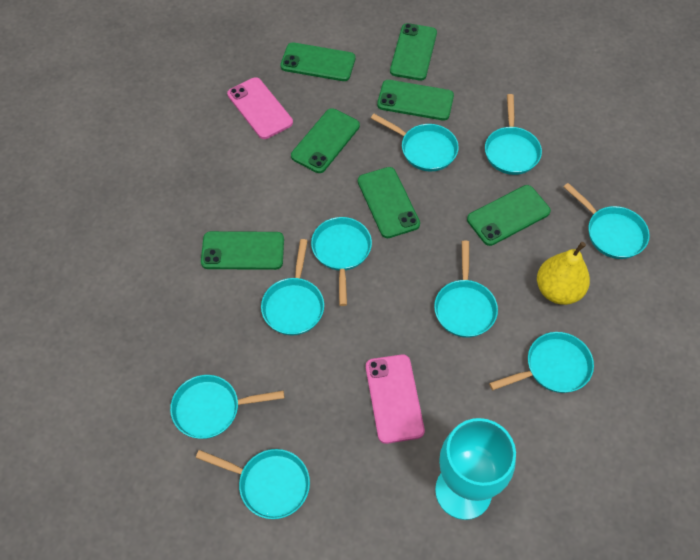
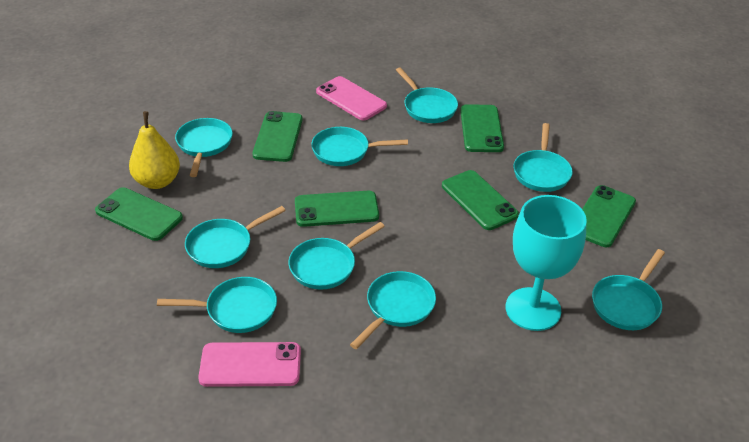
green phone: [201,231,284,270] [280,42,355,81] [291,108,360,173] [358,167,420,238] [377,80,454,121] [390,23,437,81] [467,185,551,246] = 7 -> [95,187,183,241] [253,111,303,162] [295,191,379,227] [442,170,519,230] [460,104,504,152] [582,185,636,247] = 6

